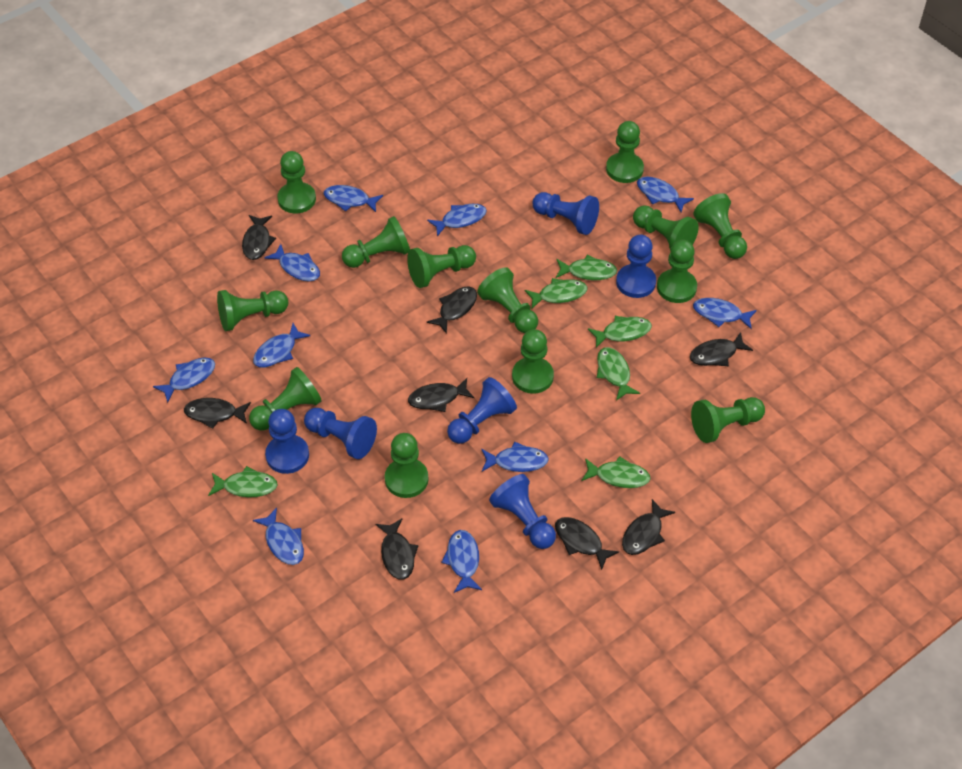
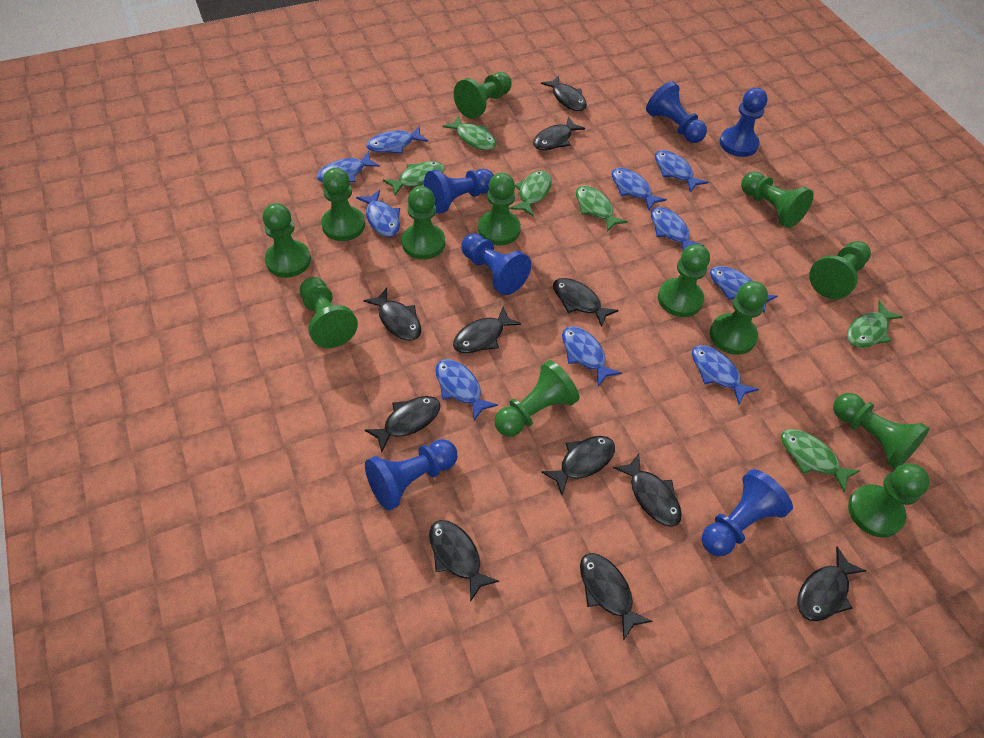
black fish: [184,398,251,429] [242,215,276,260] [375,518,418,580] [408,378,474,412] [427,286,477,334] [555,517,619,570] [622,499,675,555] [690,332,753,366] = 8 -> [363,287,421,341] [364,396,440,452] [429,520,499,602] [453,306,521,353] [533,117,585,150] [541,76,587,111] [541,436,615,495] [553,278,619,327] [580,553,652,641] [613,454,682,527] [797,547,866,621] = 11

